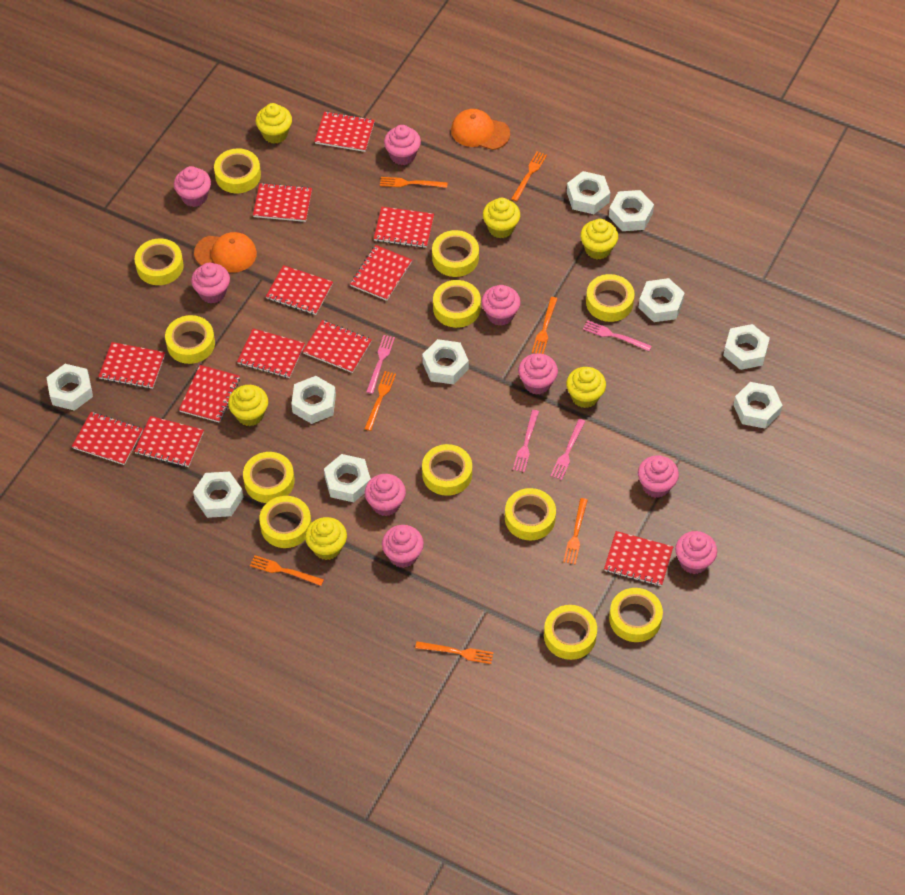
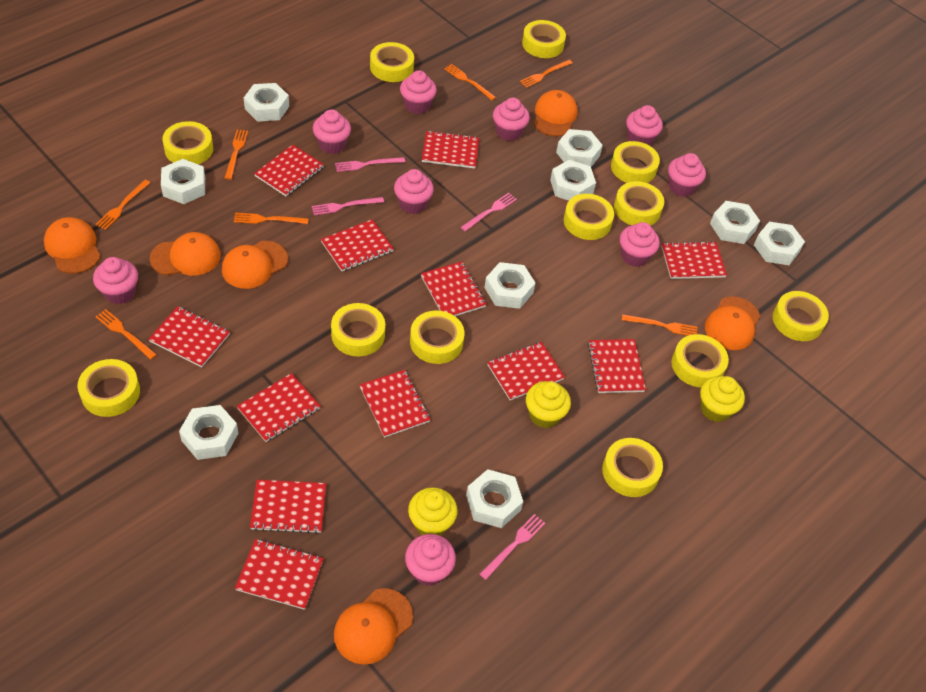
orange cap: [194,232,257,273] [451,109,510,150] = 2 -> [44,217,101,274] [150,232,221,276] [222,241,288,289] [334,588,413,665] [534,90,578,137] [705,296,760,350] = 6
white nut: [46,364,93,411] [193,471,243,518] [291,376,336,424] [324,454,371,502] [422,339,469,385] [567,171,610,214] [609,190,654,231] [638,278,685,322] [723,324,770,370] [733,382,783,429] = 10 -> [161,159,205,204] [179,405,238,460] [244,83,289,122] [466,469,523,528] [484,262,535,309] [550,160,596,201] [556,129,603,167] [710,201,760,244] [754,222,805,265] = 9
yellow cupcake: [228,385,268,426] [256,103,292,144] [305,517,347,560] [483,198,520,238] [566,367,606,408] [580,219,618,260] = 6 -> [408,488,458,536] [526,381,571,428] [700,376,745,422] = 3

